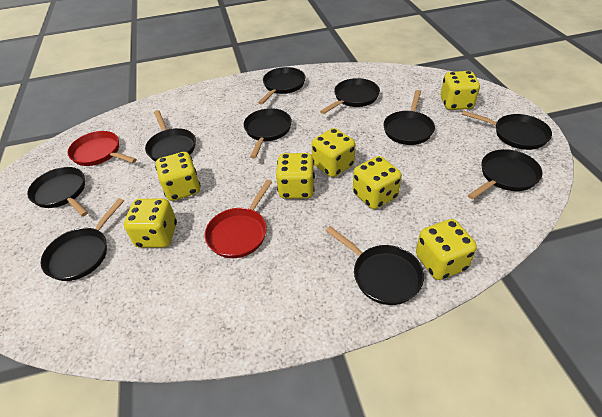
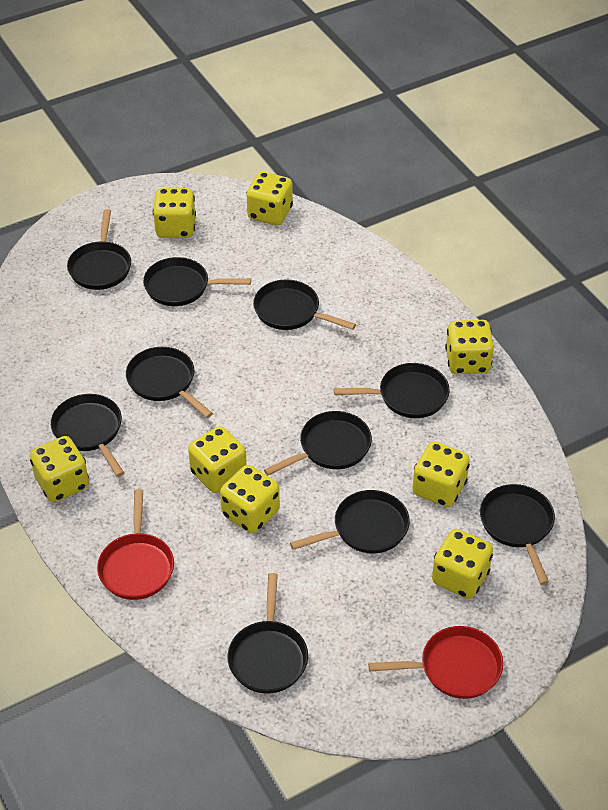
yellow dice: [124,199,177,248] [155,152,201,201] [276,153,315,199] [311,128,355,177] [353,156,402,209] [416,219,477,280] [441,71,480,110] = 7 -> [30,436,89,502] [153,188,196,238] [188,426,247,493] [220,465,280,533] [246,172,293,225] [412,441,470,507] [432,529,493,599] [445,320,494,374] = 8

